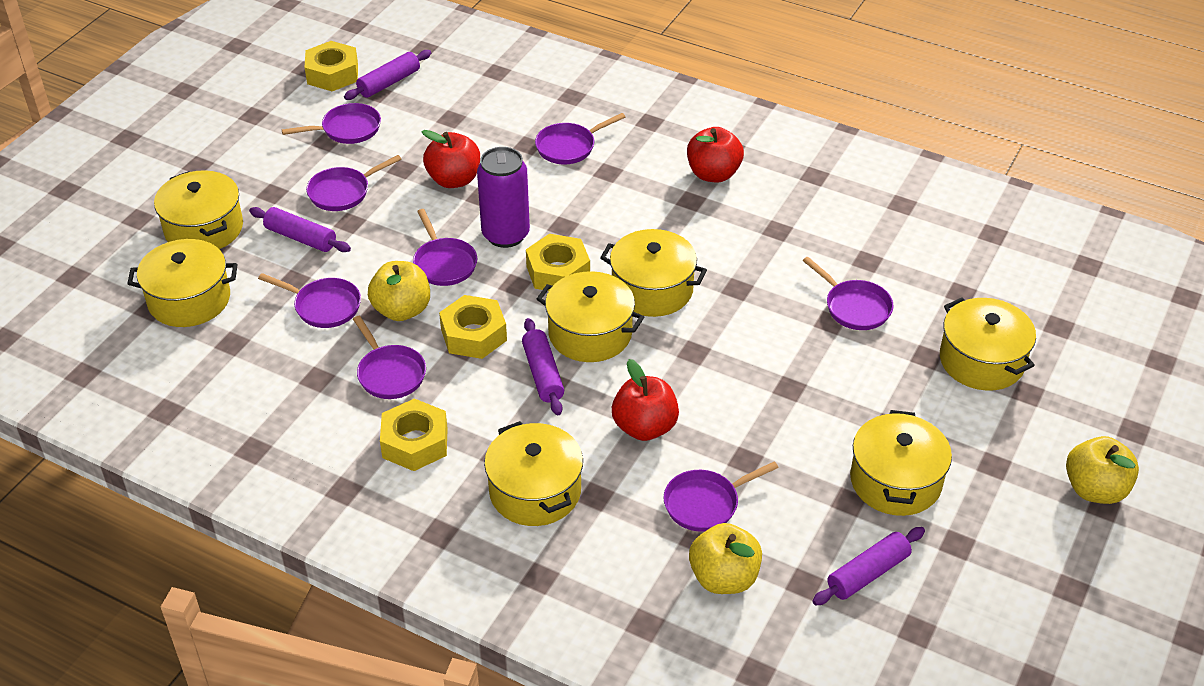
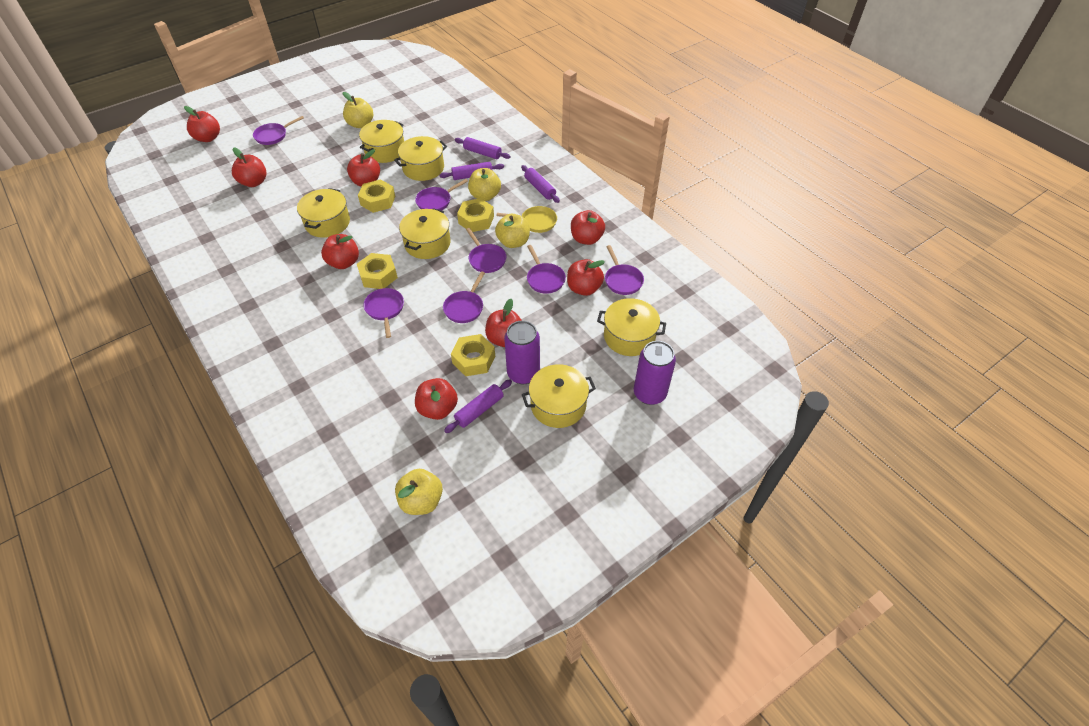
purple can: [477,147,530,248] = 1 -> [504,321,540,384] [634,341,676,405] = 2
purple pan: [258,273,361,328] [282,103,381,144] [306,155,401,211] [353,316,426,399] [413,209,477,286] [535,113,625,164] [663,461,779,532] [803,257,893,330] = 8 -> [253,116,304,145] [363,288,404,338] [415,179,468,211] [443,271,485,323] [466,228,506,273] [527,245,566,294] [605,245,644,295] = 7
red apple: [421,130,480,188] [612,359,679,441] [687,127,744,182] = 3 -> [184,106,220,142] [232,148,266,187] [321,234,359,269] [347,149,380,187] [415,378,458,420] [485,299,522,347] [567,259,605,296] [571,210,605,245] = 8
yellow apple: [368,261,430,321] [689,523,762,594] [1066,436,1139,504] = 3 -> [343,92,373,128] [395,469,443,515] [468,168,501,201] [495,214,530,248] = 4
yellow pan: none = 0 -> [497,206,557,233] = 1
yellow pot: [127,239,238,327] [154,170,243,249] [484,421,583,526] [537,271,644,362] [600,229,707,317] [850,410,952,516] [940,298,1036,391] = 7 -> [297,188,350,238] [359,120,404,163] [394,136,447,181] [399,208,451,259] [522,364,596,428] [597,298,666,356] = 6

